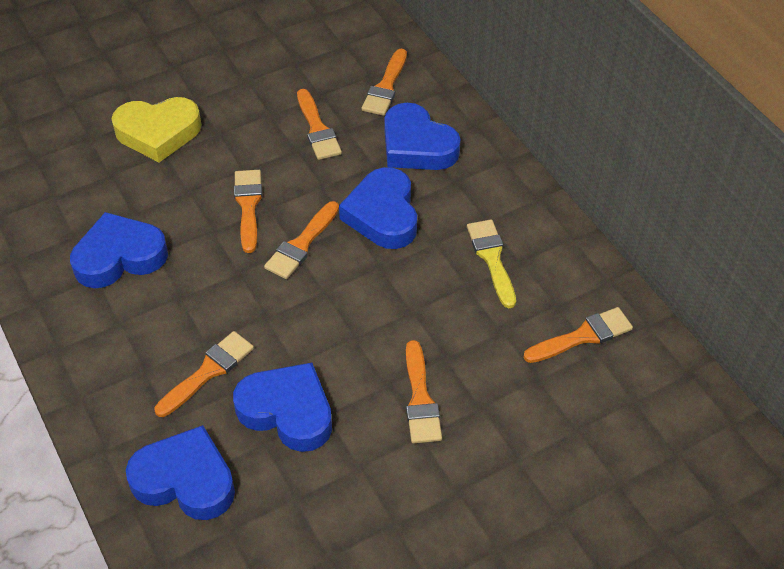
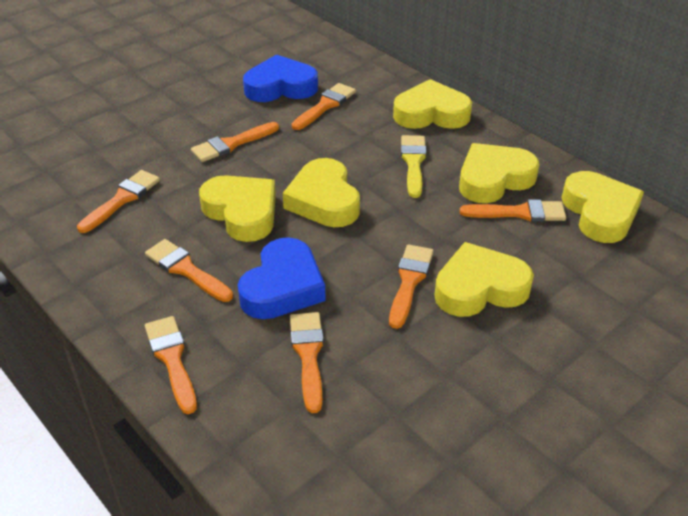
blue heart: [70,212,168,288] [126,425,235,520] [233,363,332,452] [339,167,417,249] [384,103,461,170] = 5 -> [238,237,326,319] [243,54,318,102] = 2
orange brush: [154,331,254,417] [234,170,262,253] [264,201,339,279] [297,89,342,160] [362,49,407,116] [406,340,442,443] [523,307,633,363] = 7 -> [77,170,160,233] [145,239,233,302] [145,316,197,414] [191,122,279,162] [290,312,324,413] [292,83,356,130] [389,244,434,329] [460,199,566,222] = 8
yellow heart: [112,97,202,162] = 1 -> [199,175,276,242] [283,158,360,227] [393,79,472,129] [434,242,534,317] [459,143,540,203] [562,171,644,243] = 6

